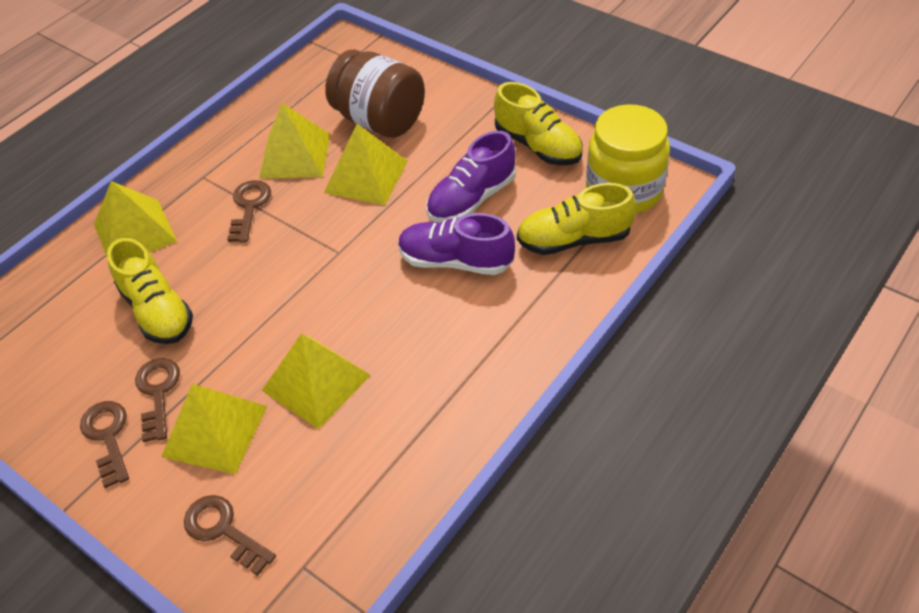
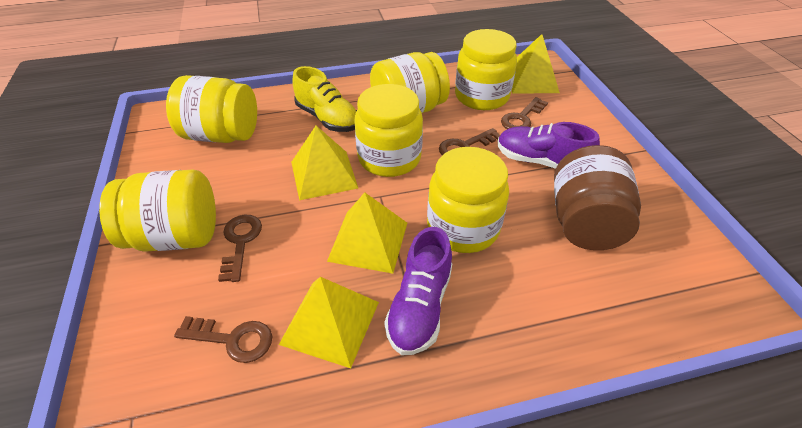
yellow jar: [586,104,670,214] = 1 -> [99,170,216,251] [166,75,257,143] [355,84,423,177] [370,52,450,113] [427,147,509,253] [455,29,517,110] = 6
yellow pyramid: [94,181,177,259] [161,384,267,474] [259,103,330,178] [262,333,371,429] [324,124,408,205] = 5 -> [279,277,379,368] [291,126,358,200] [327,192,407,274] [511,34,560,93] = 4
yellow shoe: [107,238,193,344] [494,82,583,165] [517,183,636,255] = 3 -> [292,66,357,132] = 1

